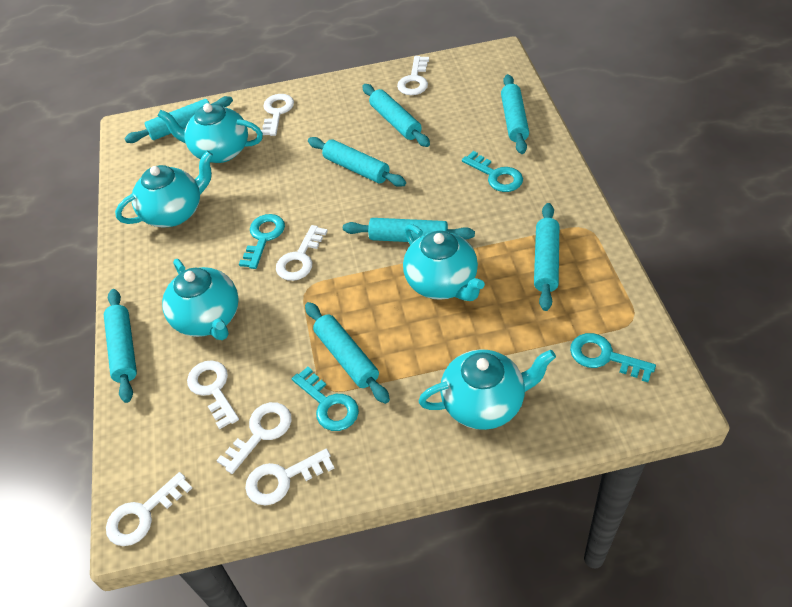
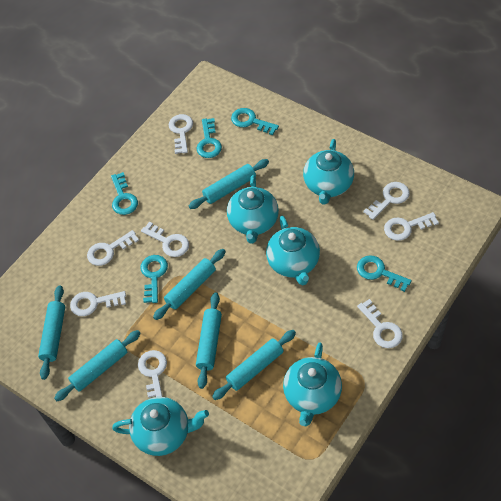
turquoise key: [239,214,285,269] [292,367,359,431] [462,151,523,192] [570,333,656,382] = 4 -> [111,172,138,215] [141,255,168,303] [196,118,222,158] [231,108,279,135] [357,255,412,292] = 5
turquoise rolling pin: [104,289,137,403] [124,96,233,143] [305,302,390,404] [308,137,406,187] [343,218,475,242] [362,84,430,147] [501,74,529,154] [534,203,559,311] = 8 -> [38,285,65,380] [54,330,141,401] [153,249,226,320] [189,159,269,209] [196,292,222,389] [212,330,296,400] = 6
white key: [106,472,192,546] [187,360,239,429] [216,402,292,474] [245,449,334,505] [261,94,294,136] [276,225,328,281] [397,56,429,95] = 7 -> [70,291,126,316] [87,230,139,266] [138,350,167,398] [141,221,189,257] [169,114,193,154] [357,299,403,348] [363,182,410,220] [384,212,439,241] = 8

